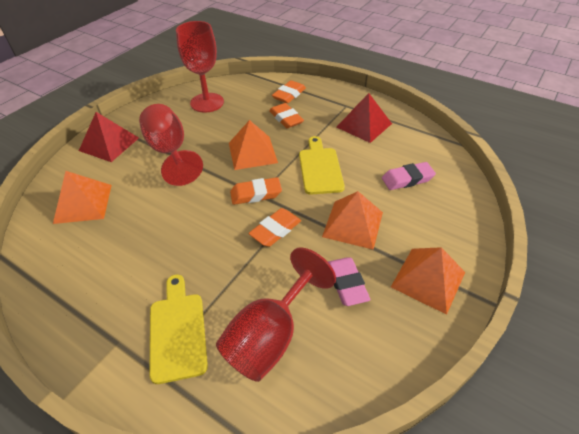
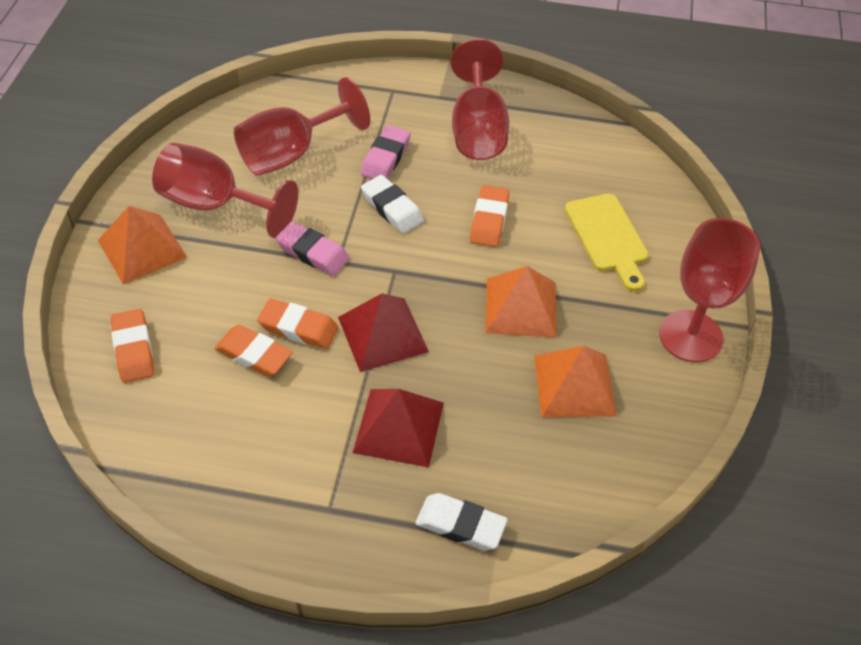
orange pyramid: [53,171,112,224] [229,120,278,170] [322,191,383,250] [391,247,465,315] = 4 -> [98,206,187,285] [485,266,557,338] [534,346,617,418] = 3
red goblet: [139,104,203,186] [176,21,224,113] [216,247,336,382] = 3 -> [152,143,298,238] [234,77,370,176] [451,39,509,160] [659,218,760,362] = 4
white eraser: none = 0 -> [361,175,424,234] [415,493,508,550] = 2
yellow cutting board: [149,275,208,384] [299,136,345,195] = 2 -> [565,194,649,292] = 1

